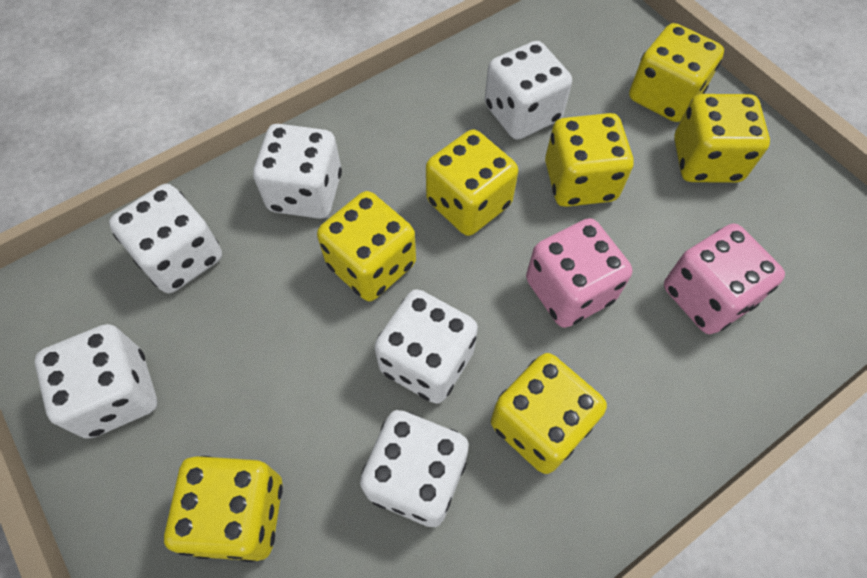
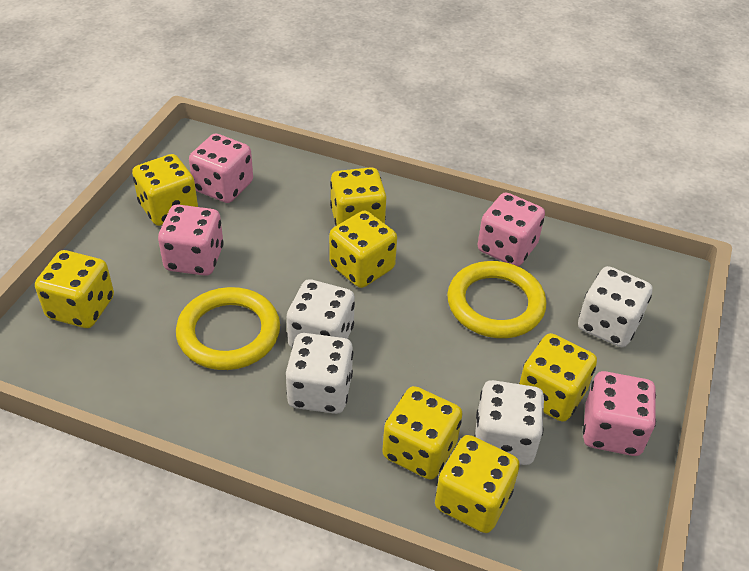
pink dice: [526,218,632,328] [664,224,785,334] = 2 -> [158,205,224,276] [189,134,253,203] [477,192,545,267] [583,371,656,456] = 4
white dice: [34,324,157,439] [109,184,222,293] [253,124,342,219] [360,410,469,527] [374,289,478,404] [485,41,572,140] = 6 -> [286,333,353,414] [287,279,355,348] [474,380,544,465] [578,266,652,347] = 4
yellow ring: none = 0 -> [176,287,280,370] [447,261,546,338] = 2

